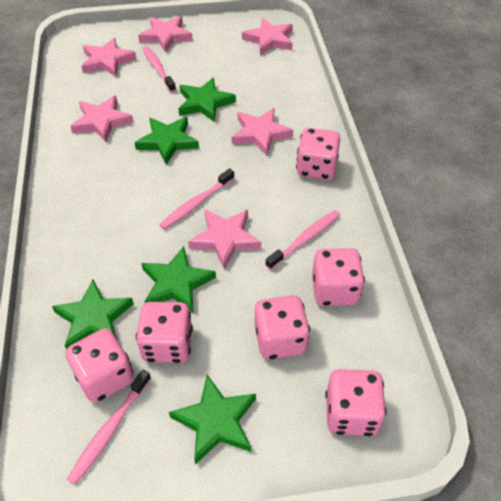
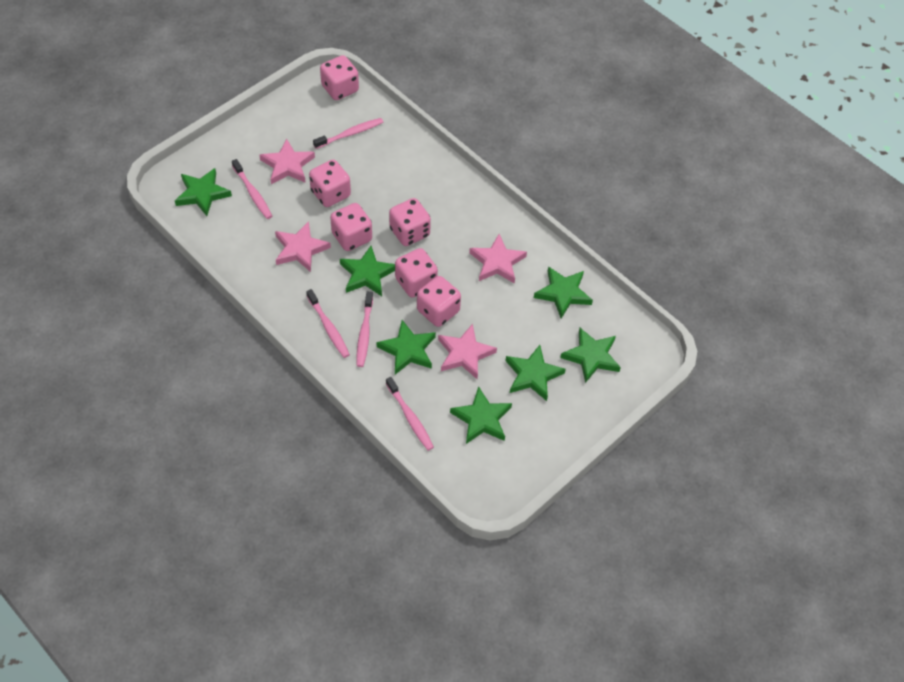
green star: [52,280,134,349] [134,117,199,165] [141,246,216,313] [169,375,256,465] [178,78,236,122] = 5 -> [175,168,232,216] [340,246,395,296] [377,320,436,375] [450,386,512,444] [505,345,566,401] [534,267,593,318] [560,328,621,383] = 7
pink star: [70,96,134,142] [81,38,137,77] [138,16,193,53] [188,209,261,269] [231,108,293,156] [242,18,293,55] = 6 -> [259,138,315,184] [275,221,331,272] [438,324,497,379] [469,234,527,284] = 4
pink toothbrush: [67,369,151,485] [142,46,176,92] [159,168,234,230] [265,210,340,270] = 4 -> [232,159,272,219] [306,289,350,358] [313,118,383,149] [357,292,373,367] [386,377,434,451] = 5

